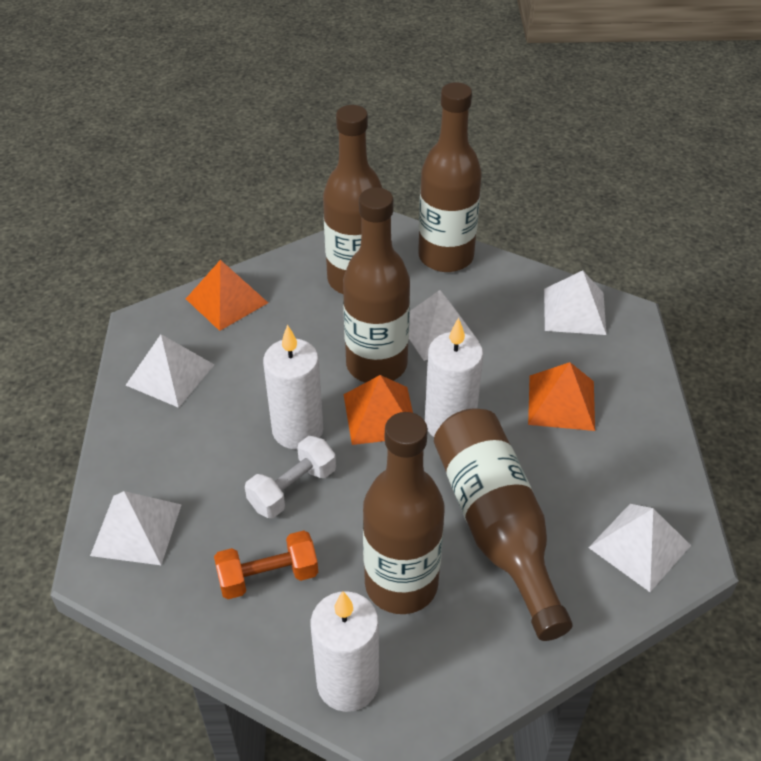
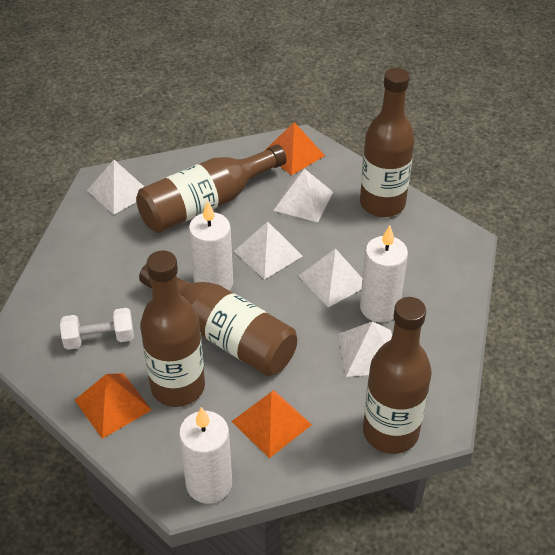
orange dumbbell: [214,531,318,599] = 1 -> none = 0

